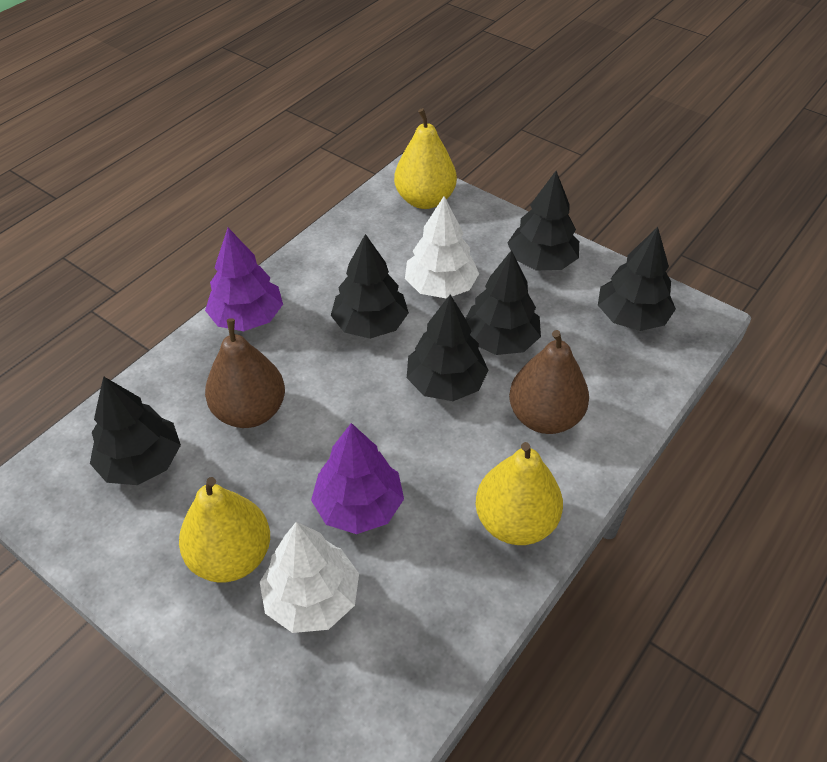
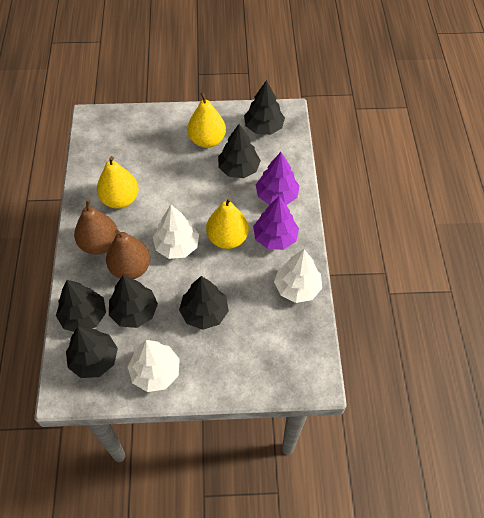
white tree: [260,522,359,633] [405,196,479,298] = 2 -> [128,340,180,392] [153,205,199,259] [274,249,322,303] = 3

